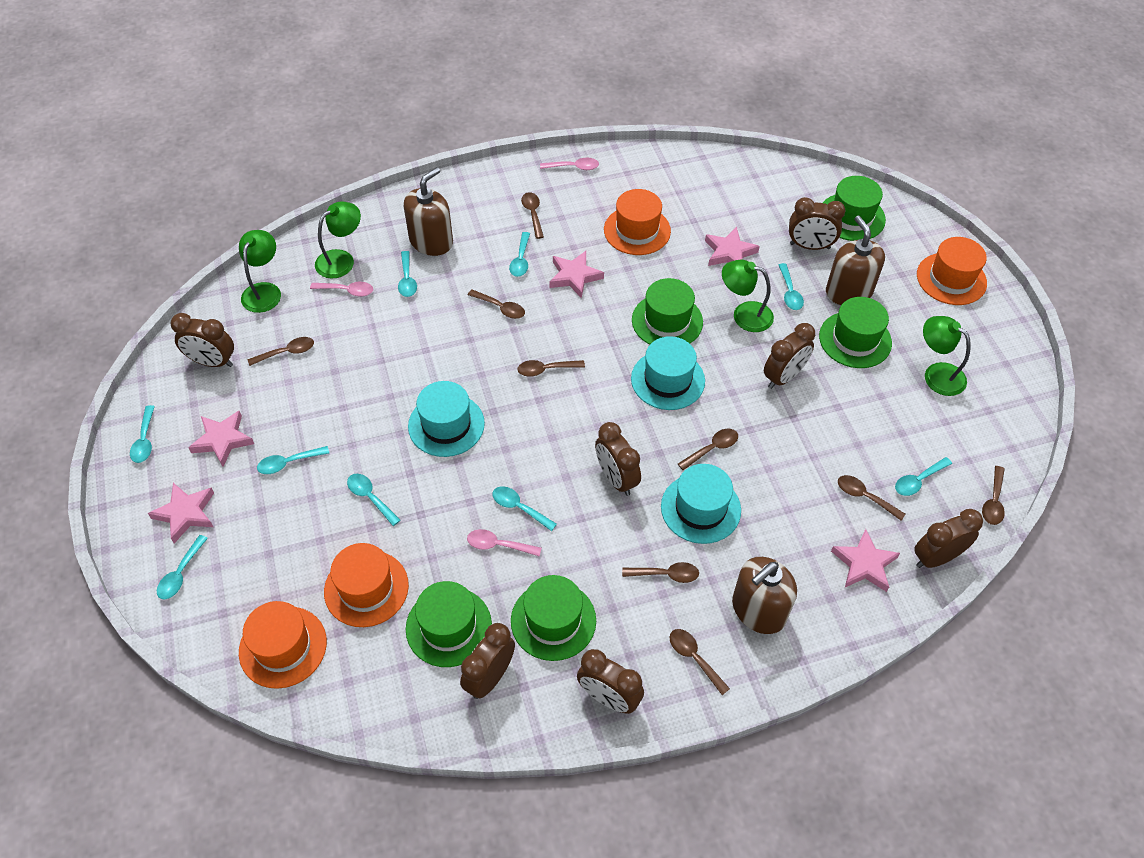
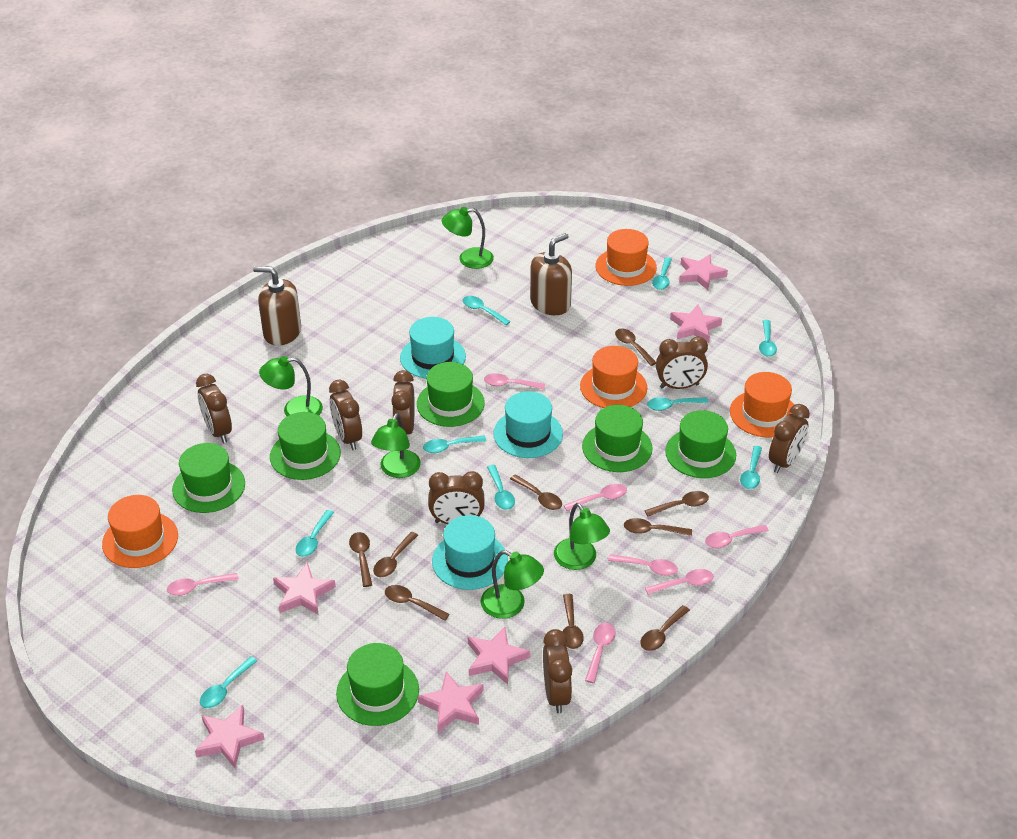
brown soap dispenser: [404,167,453,256] [732,557,797,634] [826,216,885,305] = 3 -> [253,266,301,346] [530,233,572,315] = 2
green hat: [406,581,492,667] [511,575,596,661] [632,278,703,345] [819,297,892,368] [823,176,886,241] = 5 -> [172,443,245,513] [270,412,341,480] [336,643,419,726] [417,362,485,427] [582,405,653,472] [665,410,736,478] = 6
green lamp: [239,230,281,313] [315,201,361,279] [722,260,774,332] [923,316,971,396] = 4 -> [259,356,323,416] [371,413,421,478] [442,207,494,269] [481,550,544,619] [554,503,610,570] = 5
pink spoon: [310,282,373,297] [467,529,542,556] [540,158,599,170] = 3 -> [167,573,239,596] [484,373,545,389] [564,484,627,511] [585,623,616,683] [608,554,678,576] [645,569,714,595] [705,525,769,548] = 7
pink star: [148,483,214,543] [188,411,254,467] [549,251,604,298] [705,227,760,266] [831,529,900,592] = 5 -> [195,705,265,768] [273,562,336,615] [418,671,483,732] [468,627,530,685] [670,305,722,343] [679,254,728,290] = 6

